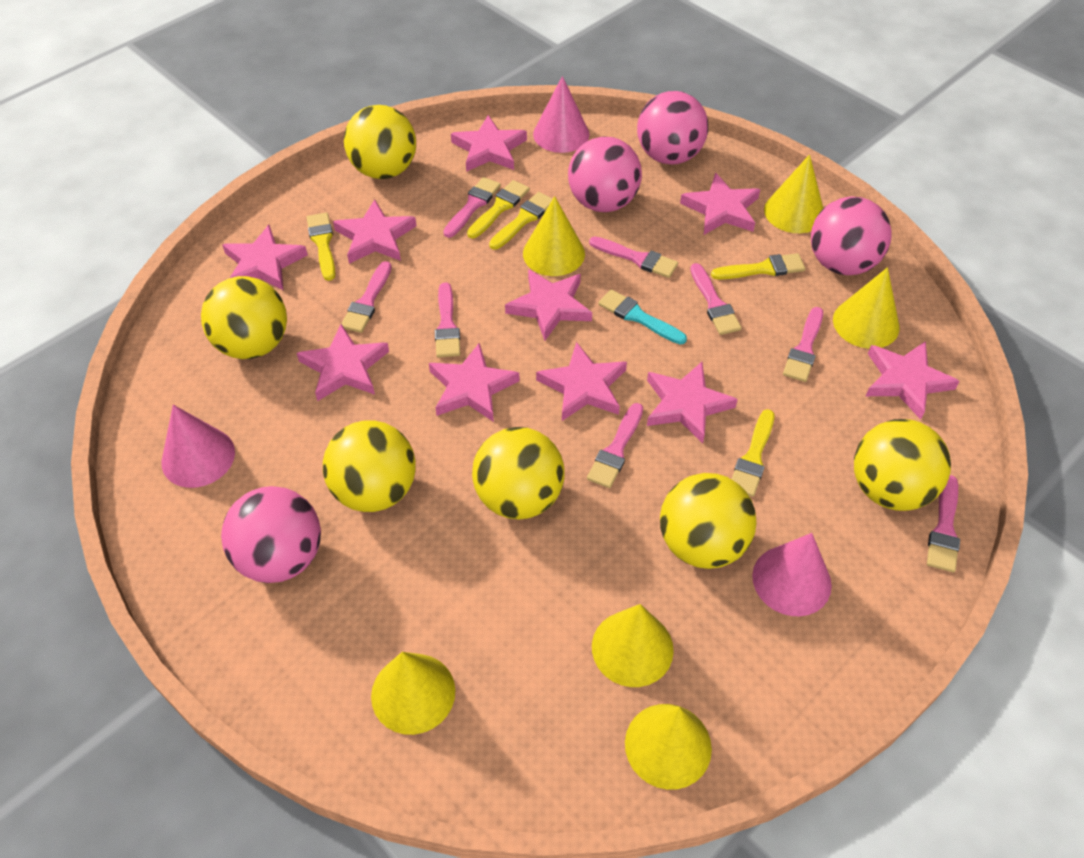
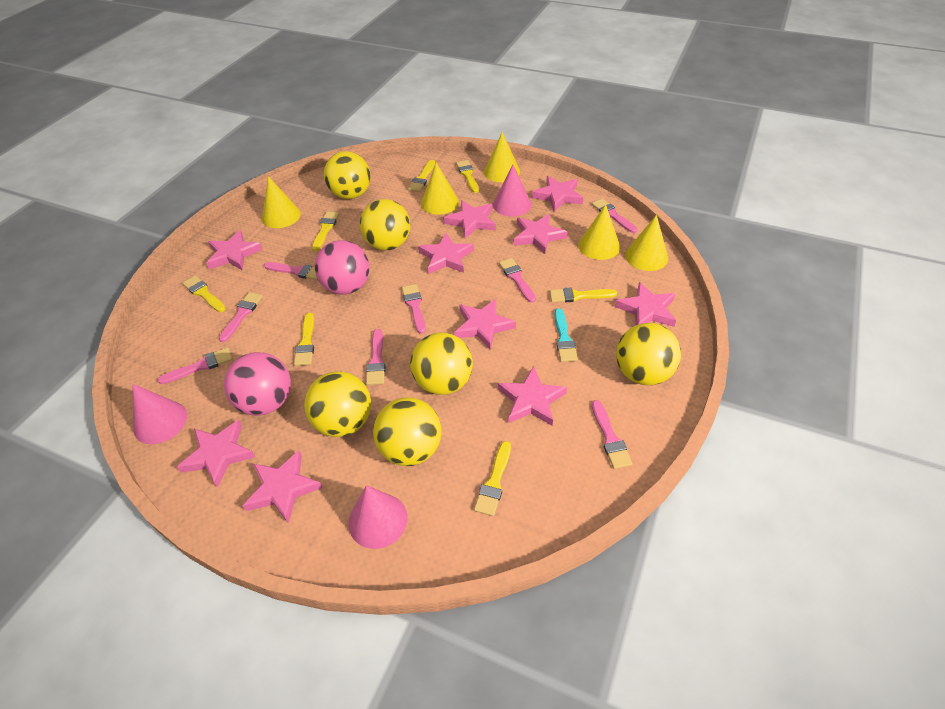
pink ball: [221,486,321,583] [568,136,642,212] [637,91,708,165] [811,196,892,275] = 4 -> [224,352,291,416] [315,240,370,295] = 2
yellow brush: [307,213,336,281] [467,180,530,239] [489,192,552,250] [711,253,805,280] [731,409,774,497] = 5 -> [183,276,226,312] [294,313,314,366] [312,211,339,251] [408,160,435,192] [456,160,479,193] [474,441,511,516] [550,288,617,302] = 7
yellow cone: [371,652,455,735] [523,196,585,276] [592,604,674,687] [625,704,712,790] [764,154,824,233] [833,267,900,349] = 6 -> [262,176,301,228] [421,162,459,215] [484,132,520,182] [578,204,620,260] [625,215,668,271] = 5

